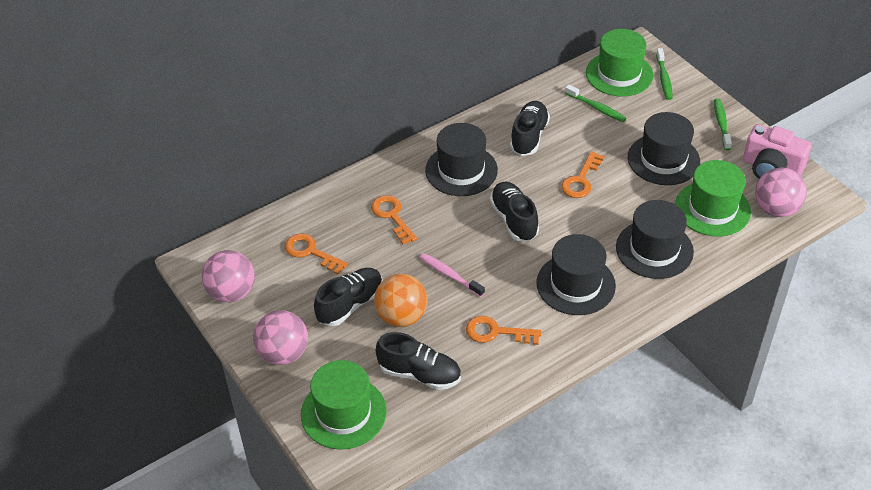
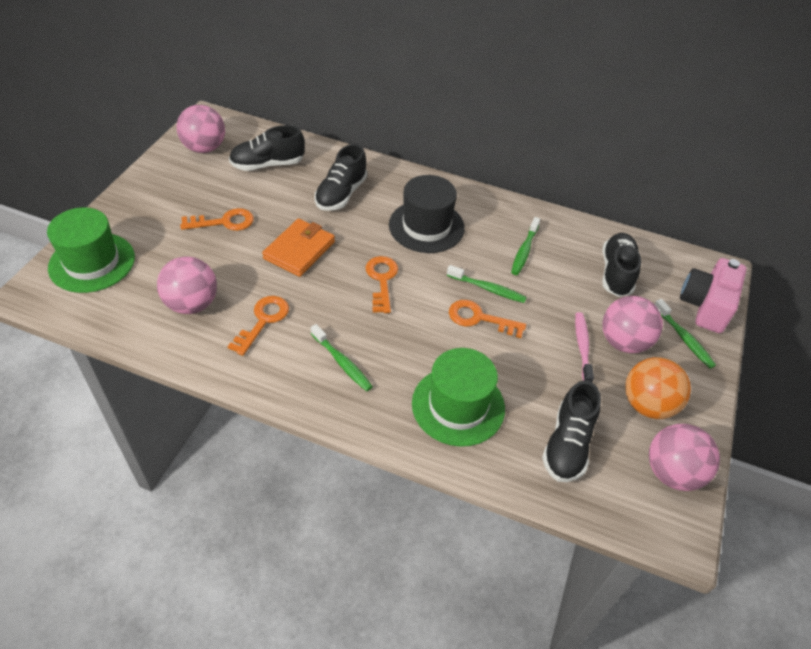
black hat: [425,123,498,196] [536,234,616,315] [616,200,694,279] [628,112,700,185] = 4 -> [389,175,465,253] = 1
green hat: [301,360,387,450] [586,29,653,96] [675,160,751,237] = 3 -> [47,207,135,293] [412,348,505,447] = 2
green toothbrush: [565,84,627,122] [656,48,673,100] [714,98,732,150] = 3 -> [311,324,373,391] [447,265,527,303] [511,217,540,275] [655,299,716,369] = 4
orange wallet: none = 0 -> [262,219,335,277] = 1
pink ball: [202,250,255,302] [253,310,308,365] [755,168,807,217] = 3 -> [157,256,217,314] [176,105,225,153] [602,296,663,353] [649,424,720,491] = 4

